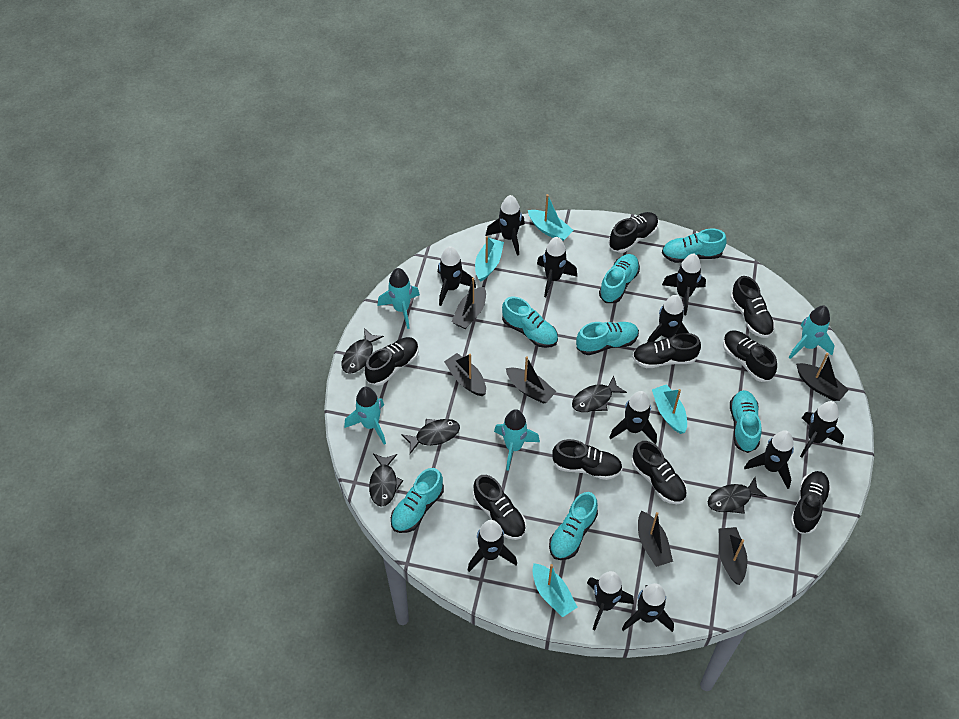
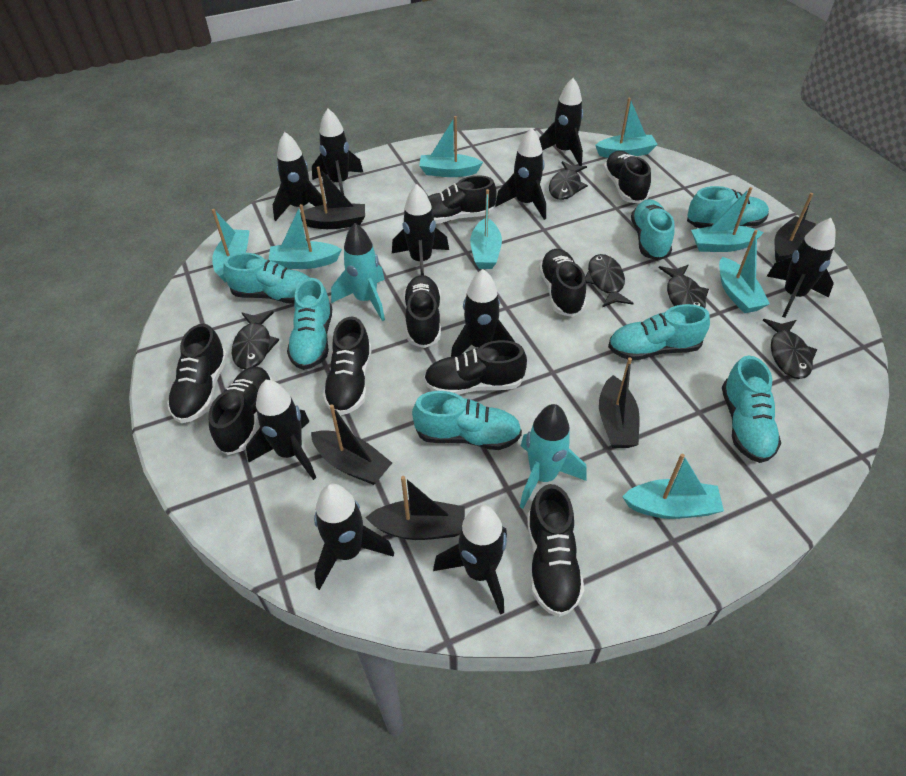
black boat: [444,353,486,396] [451,277,486,329] [506,356,556,404] [638,511,673,567] [719,527,748,585] [796,353,849,401] = 6 -> [300,166,365,229] [311,404,392,485] [365,476,465,540] [599,358,640,448] [775,193,816,263] = 5
black rocket: [438,246,476,306] [468,520,517,572] [486,195,525,256] [537,237,578,297] [587,571,634,630] [609,391,657,444] [622,583,674,632] [647,295,689,343] [662,254,706,315] [744,430,794,489] [800,401,844,458] = 11 -> [246,380,316,480] [273,132,323,221] [312,109,363,195] [314,484,394,590] [392,184,449,275] [433,505,507,615] [451,269,515,357] [495,128,546,220] [539,78,583,166] [767,218,836,318] = 10
turquoise boat: [475,236,504,282] [528,194,574,241] [532,563,578,617] [652,384,687,434] = 4 -> [212,209,250,282] [269,204,342,269] [419,116,483,177] [470,189,502,269] [595,98,658,158] [622,454,724,519] [691,187,764,252] [719,230,770,313] = 8
turquoise rocket: [344,387,386,445] [378,268,420,329] [494,409,540,471] [789,306,835,359] = 4 -> [331,223,385,321] [520,404,586,509] = 2

